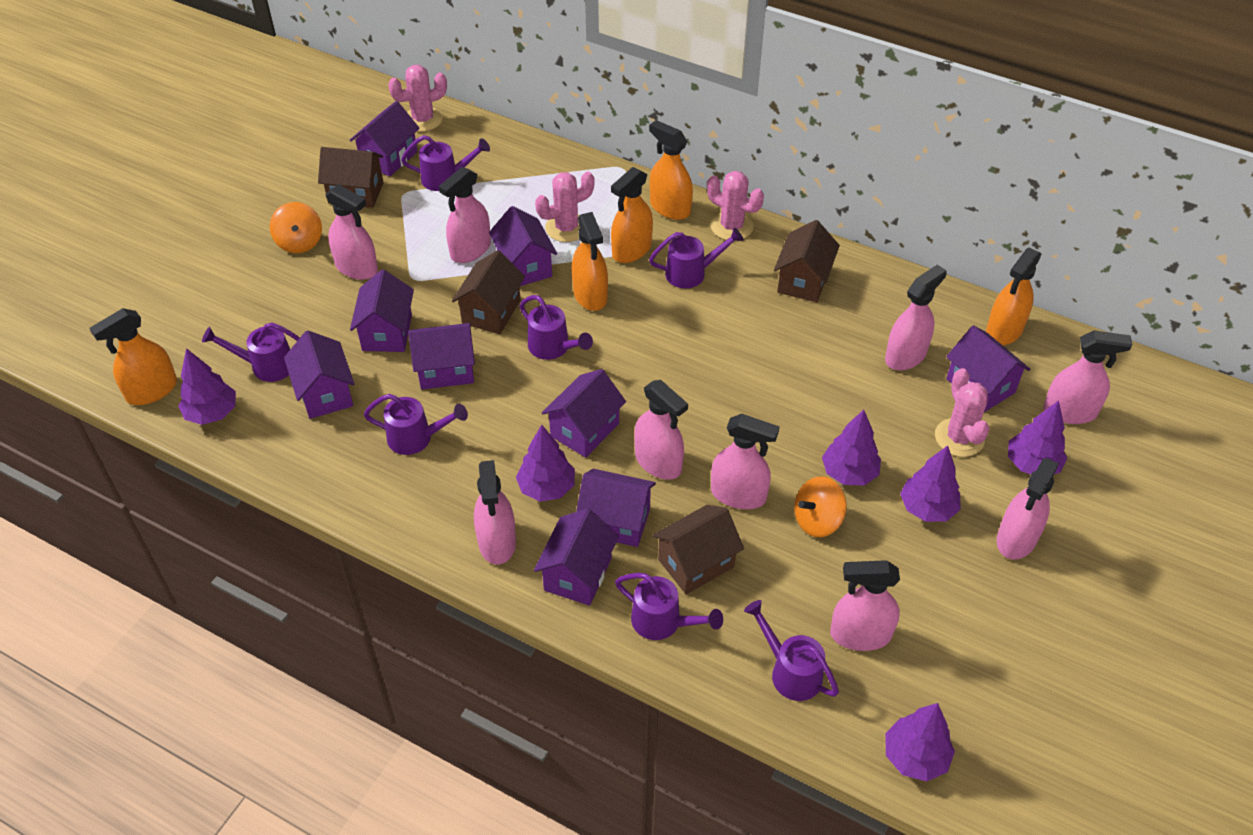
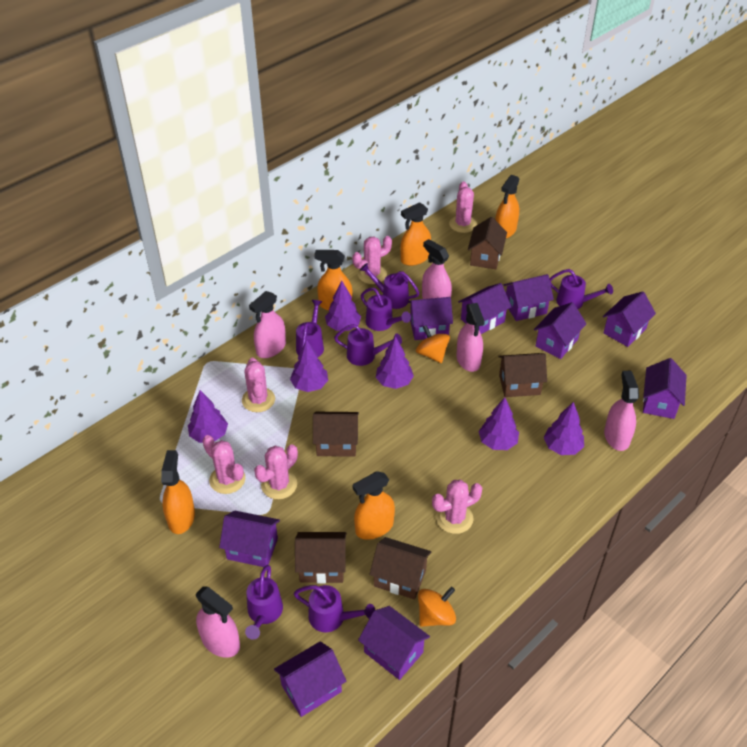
brown house: [318,147,383,208] [452,250,525,334] [652,505,744,594] [774,220,840,302] = 4 -> [295,532,346,583] [313,412,359,457] [369,537,431,600] [468,217,507,269] [498,353,547,397] = 5
pink cactus: [388,65,447,131] [535,172,595,242] [707,171,764,240] [935,368,989,457] = 4 -> [203,435,245,494] [242,358,275,412] [254,444,298,499] [352,236,392,284] [432,480,482,534] [449,182,477,233] = 6
pink spray bottle: [325,184,378,280] [439,167,491,263] [474,460,516,565] [634,380,688,480] [711,414,780,509] [830,560,900,651] [885,265,947,370] [997,458,1059,560] [1043,330,1133,424] = 9 -> [196,587,240,658] [249,291,286,358] [422,239,452,299] [456,303,485,372] [604,371,639,451] = 5

